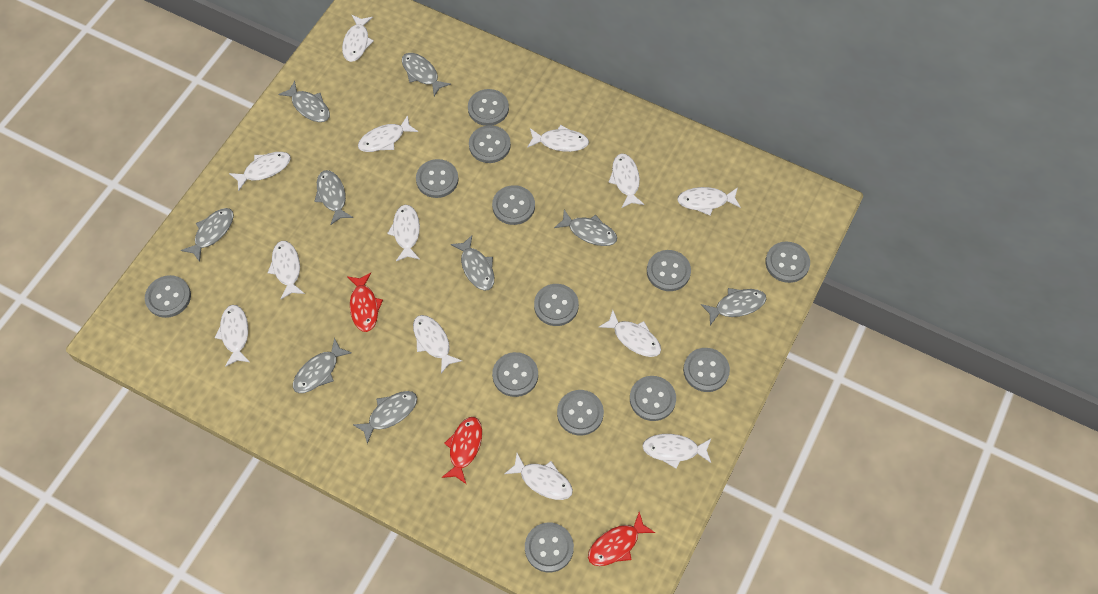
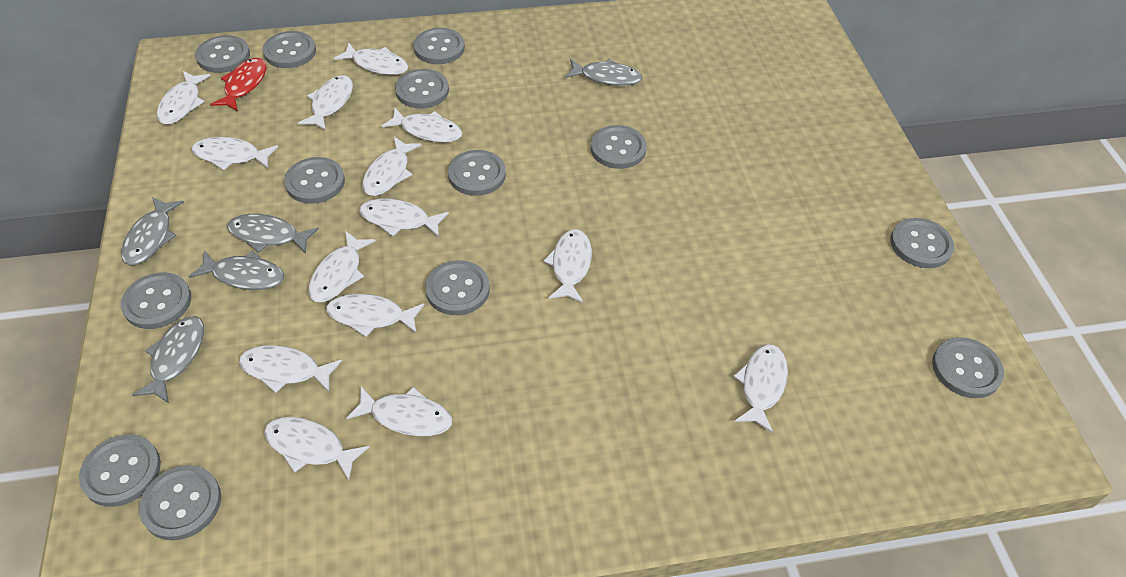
grey fish: [181,208,234,262] [278,81,330,122] [293,338,352,393] [314,170,353,225] [353,391,417,444] [402,53,451,96] [451,235,494,291] [554,210,617,246] [701,288,766,325] = 9 -> [121,197,184,265] [132,316,204,403] [189,251,284,290] [227,214,319,254] [565,59,642,86] = 5
red fish: [348,273,383,332] [441,417,482,484] [588,512,655,566] = 3 -> [210,58,266,111] = 1
white fish: [215,305,250,367] [229,152,291,191] [268,241,305,299] [342,15,374,62] [358,115,418,152] [387,205,420,261] [413,315,462,374] [504,453,573,500] [527,125,589,152] [599,310,661,357] [608,154,645,208] [642,434,711,469] [677,187,741,215] = 13 -> [157,71,211,124] [192,137,278,171] [239,345,342,393] [264,417,369,480] [298,75,353,130] [309,231,376,302] [326,294,424,337] [334,43,408,75] [346,386,452,436] [359,199,449,237] [362,137,422,196] [381,108,462,142] [544,229,592,303] [733,344,788,433] = 14

